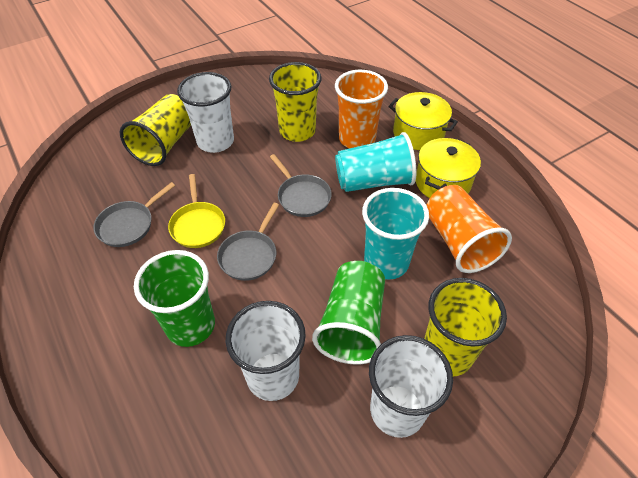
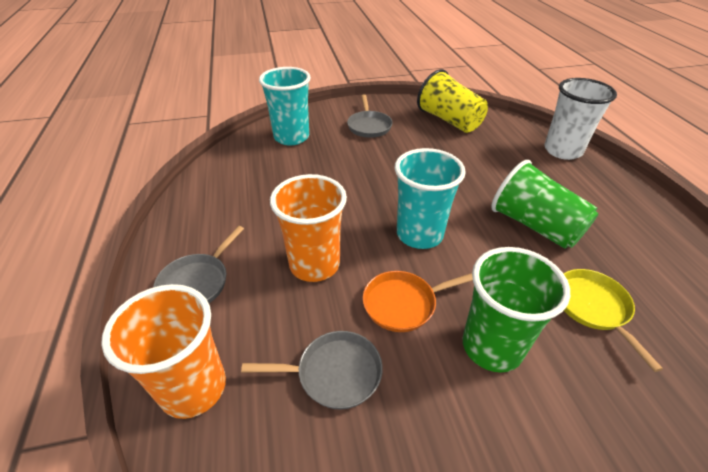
orange pan: none = 0 -> [363,271,473,332] = 1
white cup: [177,72,234,153] [226,301,306,401] [369,335,453,438] = 3 -> [544,78,617,160] = 1
yellow cup: [120,94,191,166] [269,62,322,142] [424,278,507,376] = 3 -> [417,69,488,133] = 1
yellow pot: [388,92,458,150] [416,138,481,198] = 2 -> none = 0

